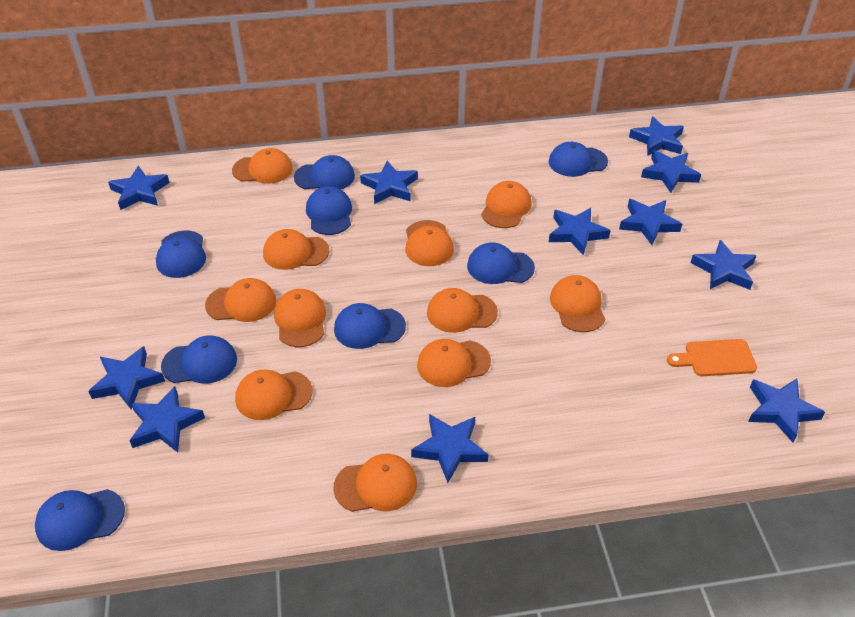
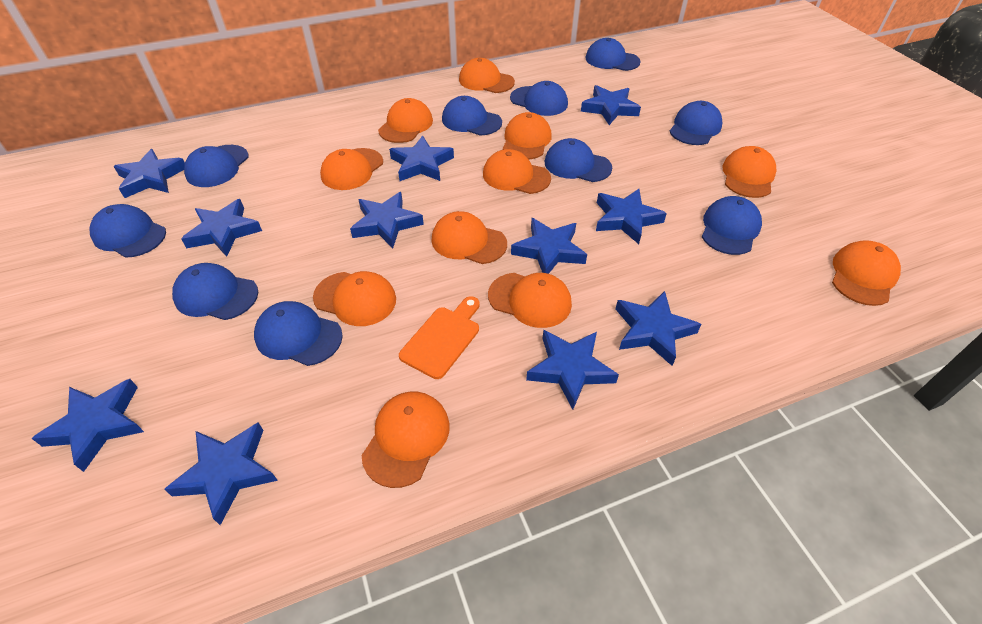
blue cap: [35,489,125,551] [156,231,206,278] [161,336,237,384] [294,155,355,189] [306,186,352,235] [334,303,406,349] [467,243,535,284] [549,142,608,177] = 8 -> [90,204,166,258] [172,263,258,320] [184,145,249,187] [254,301,343,366] [442,96,502,136] [510,81,568,116] [545,138,612,182] [585,38,641,71] [669,101,723,145] [702,196,762,255] = 10

